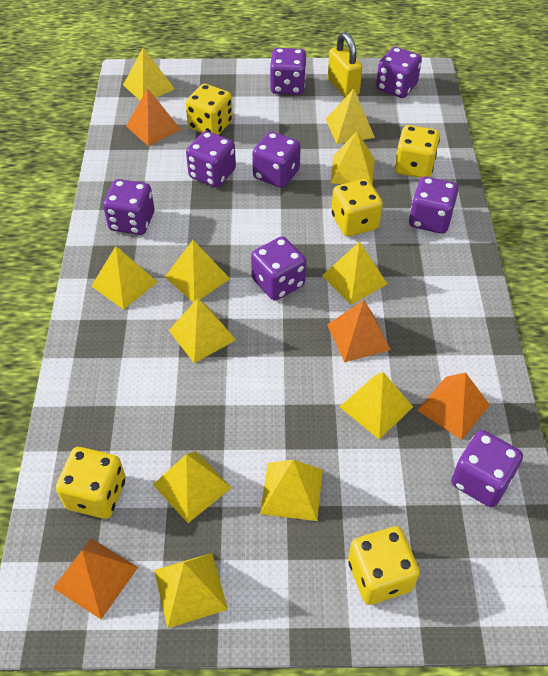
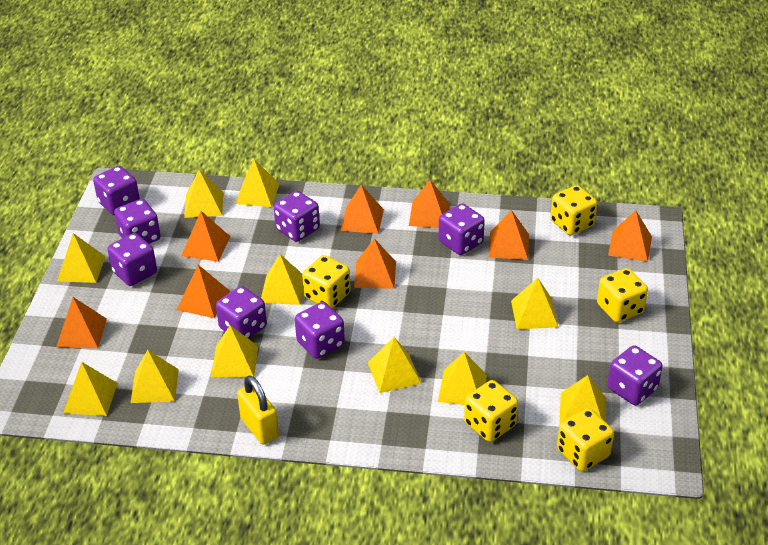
orange pyramid: [53,539,138,619] [126,88,181,146] [327,300,391,362] [417,372,490,440] = 4 -> [56,297,107,348] [177,265,230,318] [181,211,230,262] [340,185,384,234] [354,239,396,289] [409,180,450,228] [489,210,529,260] [608,210,652,262] = 8

